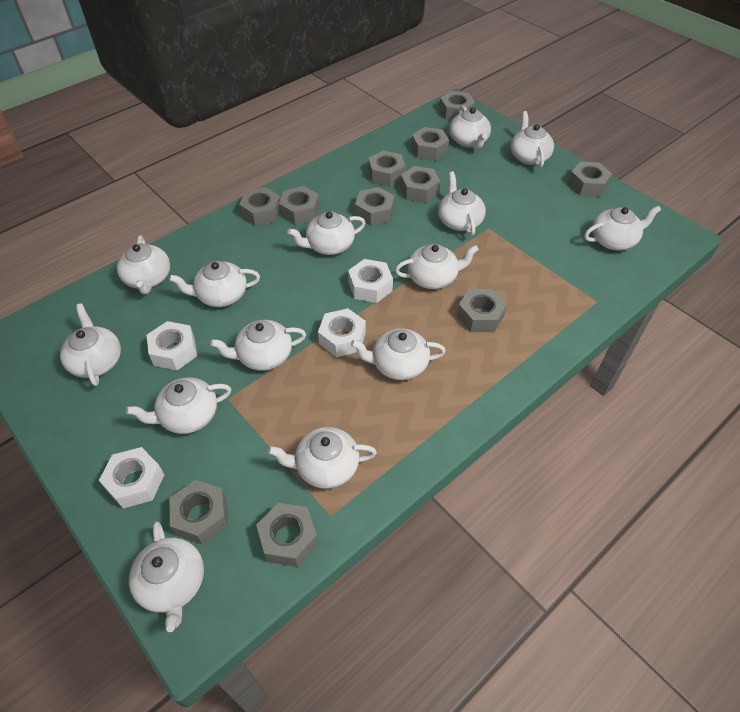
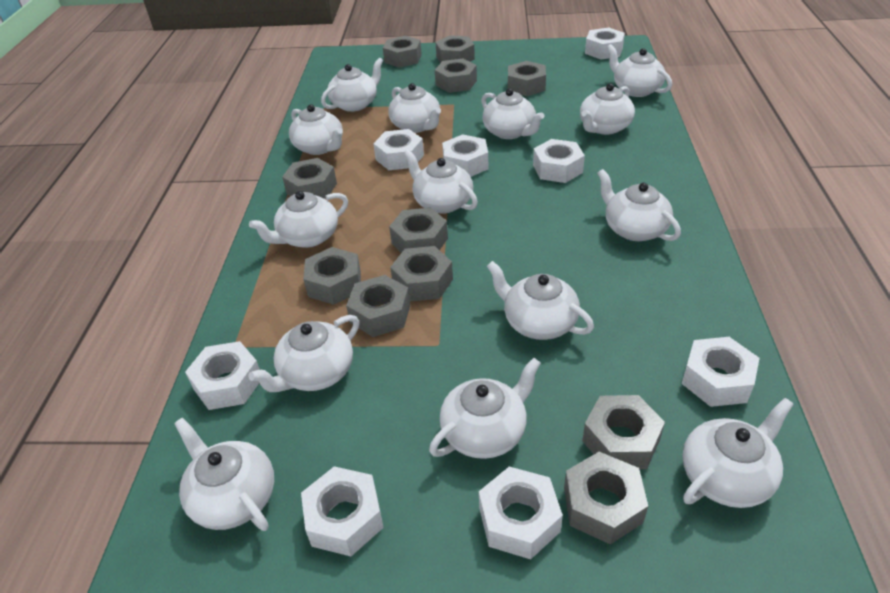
white nut: [99,447,165,509] [147,321,197,370] [318,308,366,357] [348,259,393,303] = 4 -> [185,341,260,410] [301,466,384,556] [373,129,424,170] [442,134,488,177] [479,467,563,559] [533,139,585,183] [585,27,625,60] [682,337,760,407] = 8

